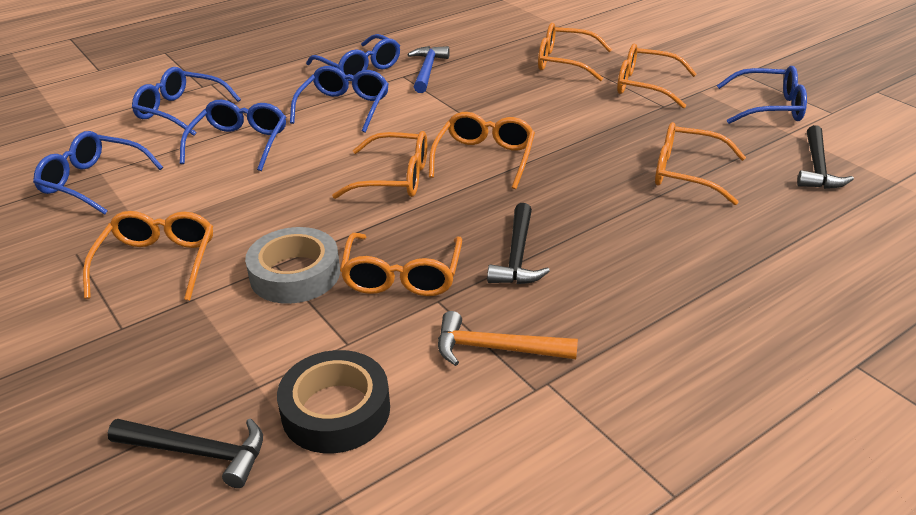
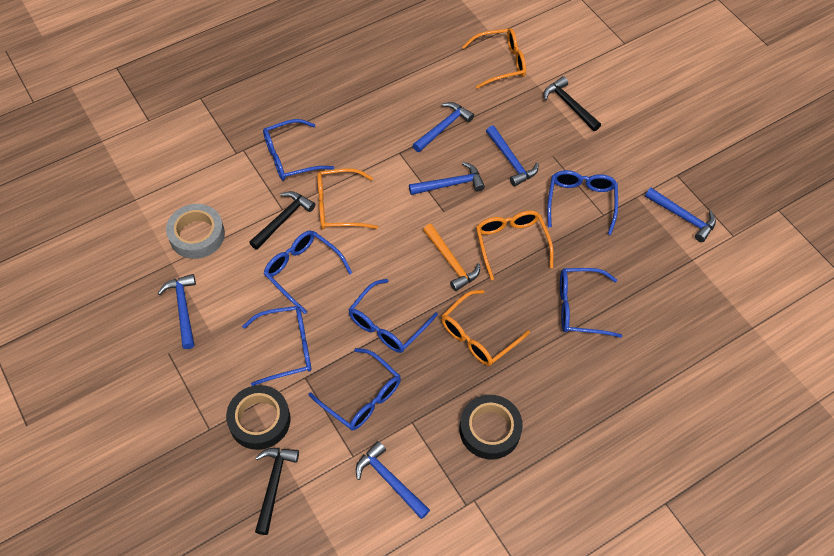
black tape: [277,350,390,453] = 1 -> [226,385,291,450] [460,395,523,459] = 2
blue glasses: [33,131,163,215] [132,67,241,136] [180,100,286,171] [290,66,389,133] [306,34,400,81] [717,66,807,124] = 6 -> [242,306,312,386] [263,119,334,181] [264,230,352,314] [309,348,401,430] [348,279,438,353] [547,170,618,235] [560,268,622,338] = 7
blue hammer: [407,46,450,93] = 1 -> [158,274,196,349] [356,441,430,519] [409,162,485,195] [413,102,474,152] [486,125,539,187] [645,188,716,242] = 6
orange glasses: [83,211,213,301] [332,131,427,199] [340,233,462,296] [429,112,535,189] [538,23,612,81] [617,44,697,109] [655,122,746,205] = 7 -> [317,168,378,229] [441,290,530,366] [462,28,526,89] [476,210,554,280] = 4

